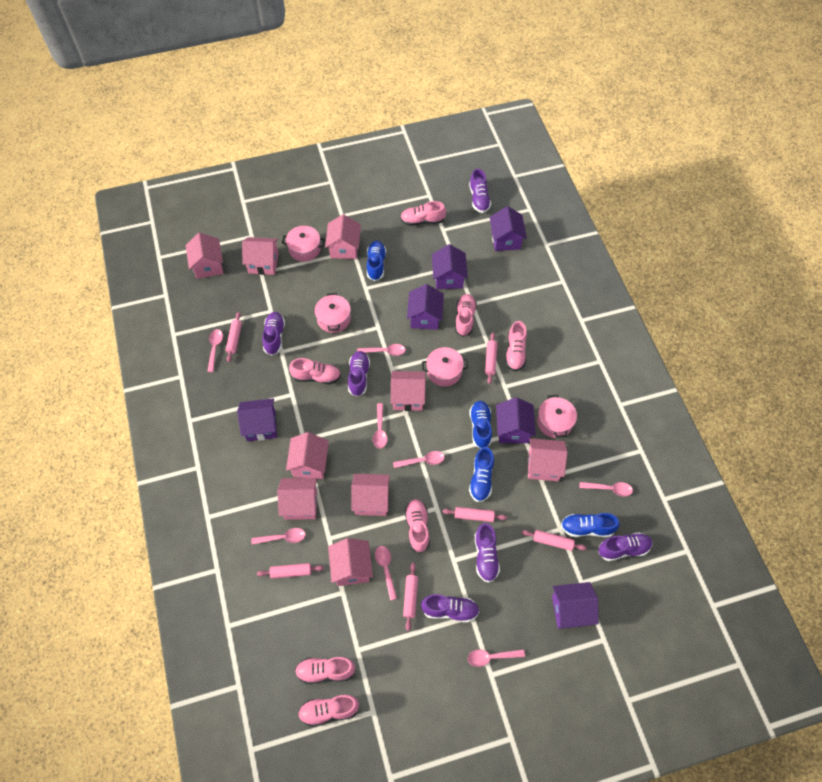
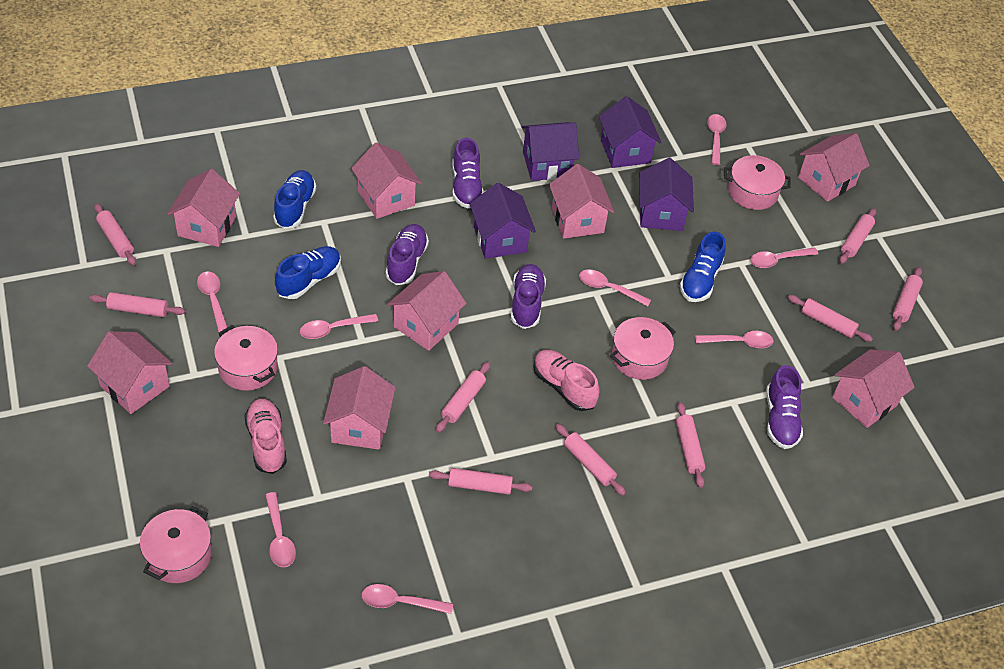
blue shoe: [367,241,386,281] [469,447,494,502] [470,401,492,448] [561,513,620,537] = 4 -> [273,170,316,229] [275,246,341,299] [680,232,726,302] = 3
pink house: [186,232,223,279] [242,237,279,275] [277,478,317,520] [286,432,329,479] [325,214,361,259] [328,538,373,586] [351,474,390,516] [391,371,426,411] [528,438,568,481] = 9 -> [87,331,173,414] [167,169,240,247] [323,366,396,450] [351,142,422,219] [388,271,466,351] [549,164,614,239] [798,133,870,202] [832,349,915,428] = 8
pink rolling pin: [226,312,242,362] [257,563,324,579] [403,563,418,631] [442,507,507,522] [485,332,497,384] [522,530,587,551] = 6 -> [89,292,185,317] [94,203,136,266] [429,468,532,495] [436,362,490,433] [555,424,626,496] [676,402,706,488] [788,295,873,342] [839,208,876,264] [893,267,923,331] = 9
pink shoe: [289,358,341,384] [295,657,355,684] [298,694,359,727] [400,201,446,226] [405,499,430,553] [455,294,477,337] [505,321,527,371] = 7 -> [244,399,287,474] [534,350,600,411] = 2
purple house: [237,398,277,441] [407,284,444,330] [432,244,468,289] [490,206,527,251] [496,397,536,443] [552,582,599,629] = 6 -> [470,183,536,259] [522,122,579,181] [599,96,661,168] [639,158,694,231] = 4
purple shoe: [262,312,285,355] [348,351,370,397] [421,594,479,623] [469,169,491,213] [475,523,500,583] [598,533,653,561] = 6 -> [385,224,429,285] [452,137,484,208] [511,264,546,329] [766,365,803,449] = 4

